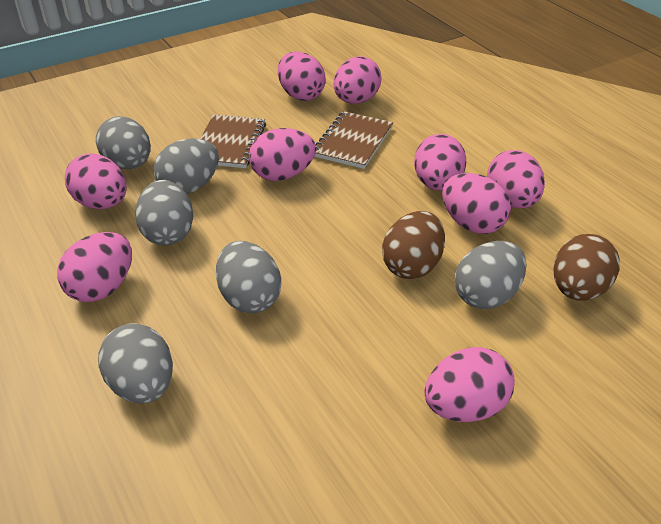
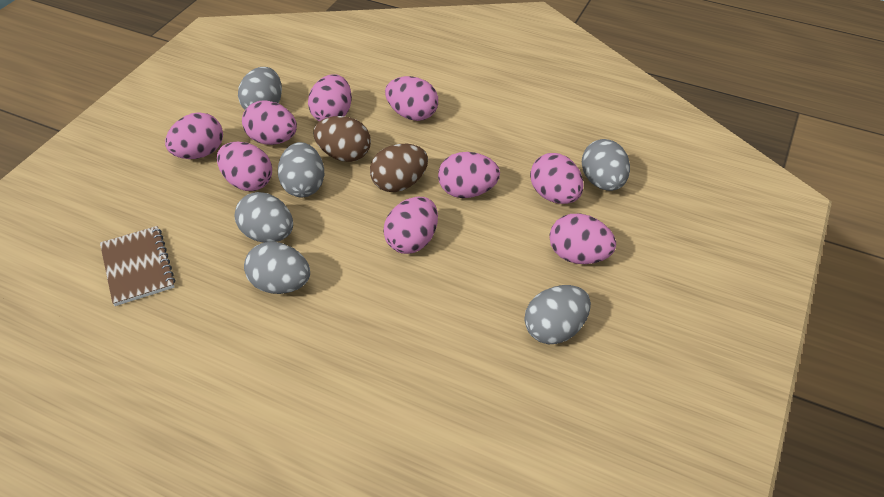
brown notebook: [200,114,266,168] [314,111,393,169] = 2 -> [100,226,175,306] = 1

